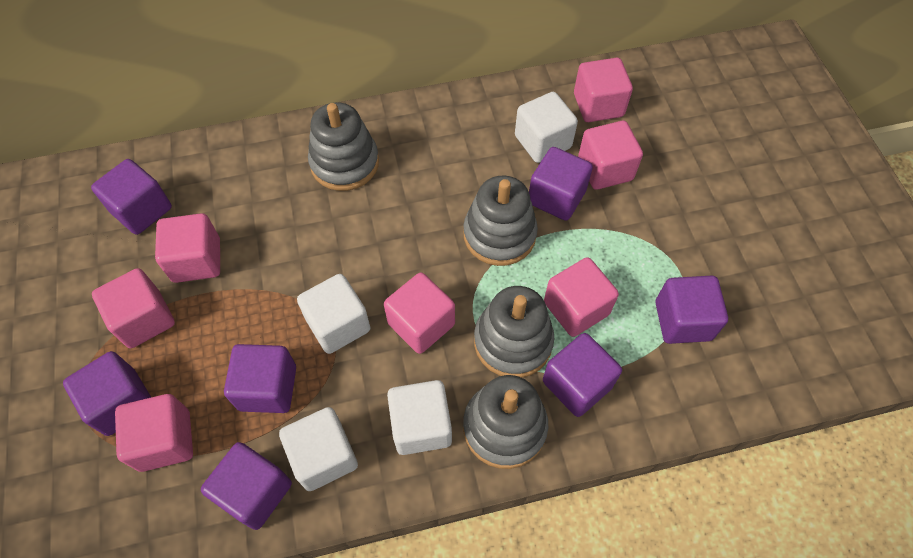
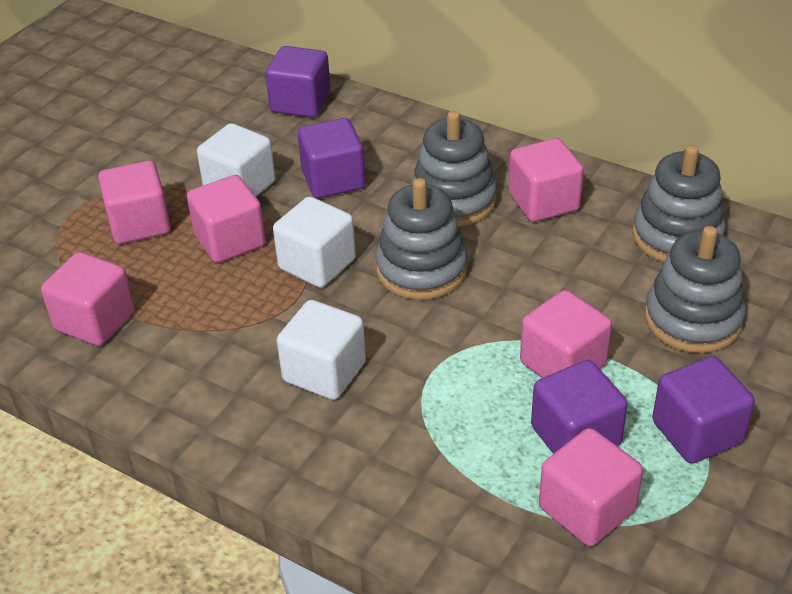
pink cube: [92,268,175,348] [115,394,193,472] [155,213,220,283] [384,273,455,354] [544,257,619,337] [574,58,633,122] [578,121,643,190] = 7 -> [41,252,135,346] [98,161,171,244] [187,175,266,263] [509,138,584,222] [520,290,612,378] [539,428,643,546] = 6
purple cube: [63,351,151,436] [91,159,172,235] [201,442,292,530] [224,344,296,413] [529,147,593,221] [543,333,622,417] [655,276,728,344] = 7 -> [265,46,331,118] [297,118,366,198] [531,360,628,454] [652,356,755,464] = 4
white cube: [279,407,358,491] [297,274,371,354] [387,380,452,455] [515,92,578,163] = 4 -> [197,123,276,196] [273,197,356,288] [277,300,366,400] = 3

